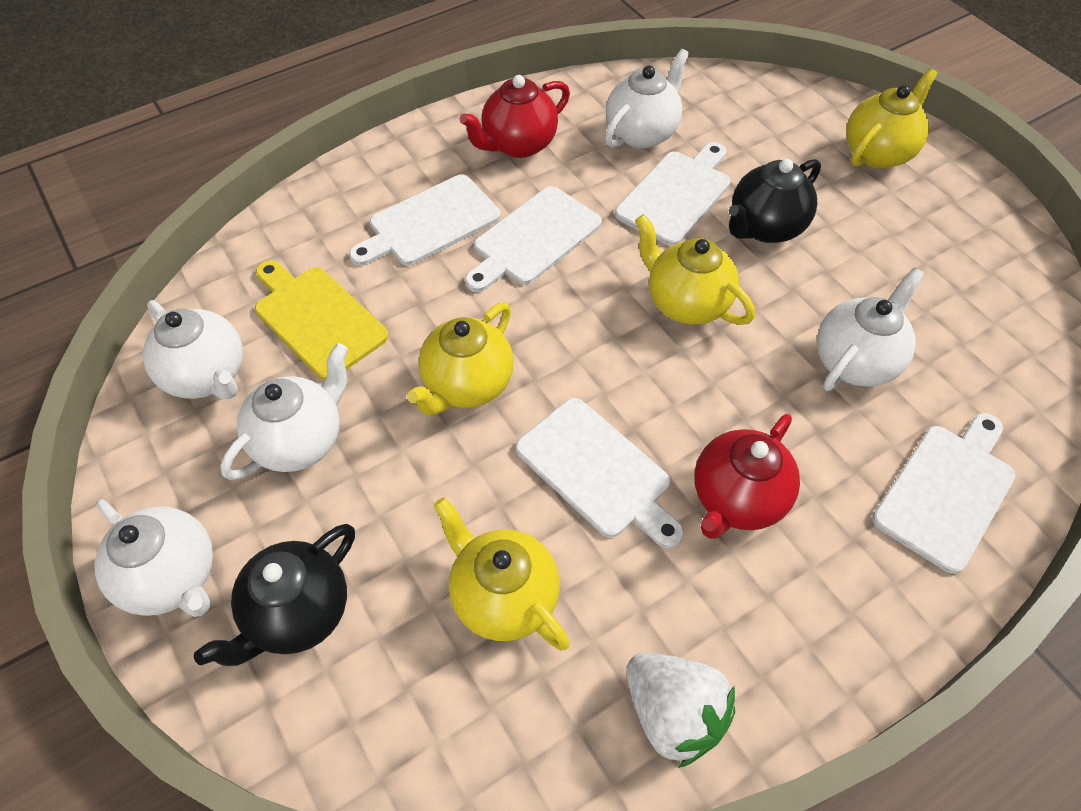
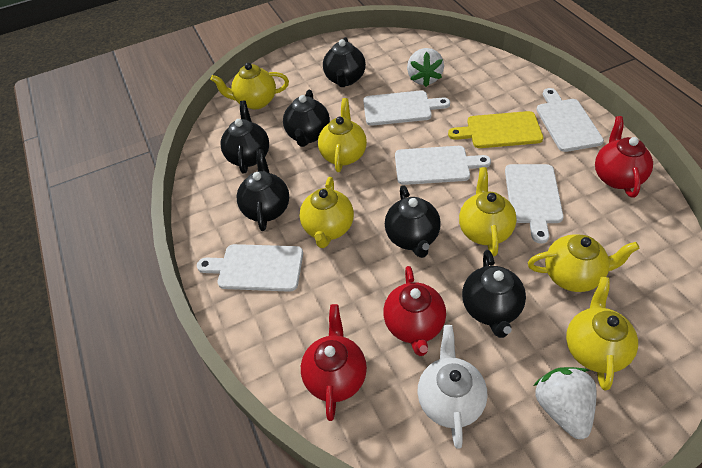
black teapot: [194,524,355,666] [729,159,821,243] = 2 -> [221,101,269,173] [237,149,289,231] [283,90,330,147] [323,37,366,87] [385,185,441,258] [462,250,526,338] = 6
red teapot: [460,75,570,158] [694,414,800,539] = 2 -> [301,304,367,421] [383,266,446,356] [595,116,653,198] = 3
white strawberry: [627,653,735,768] = 1 -> [407,48,444,87] [533,367,597,439] = 2
white teapot: [94,499,213,617] [143,300,243,399] [220,343,348,480] [605,48,689,149] [817,267,924,391] = 5 -> [417,325,487,449] = 1
yellow teapot: [407,302,513,416] [434,497,570,651] [635,214,755,325] [846,68,937,168] = 4 -> [210,63,289,109] [300,177,354,248] [318,98,367,172] [459,167,517,256] [528,234,640,292] [566,277,638,391] = 6

